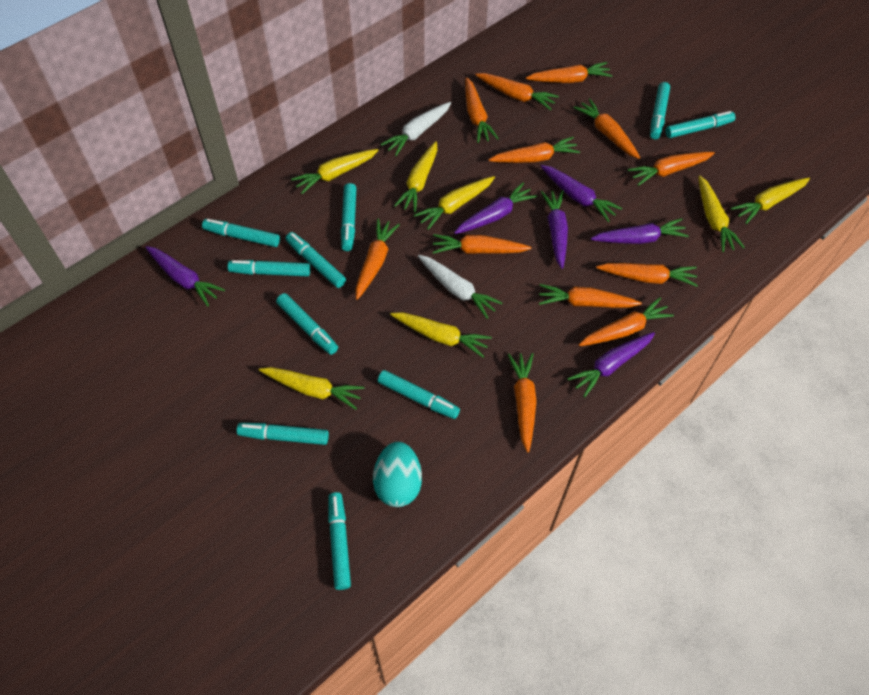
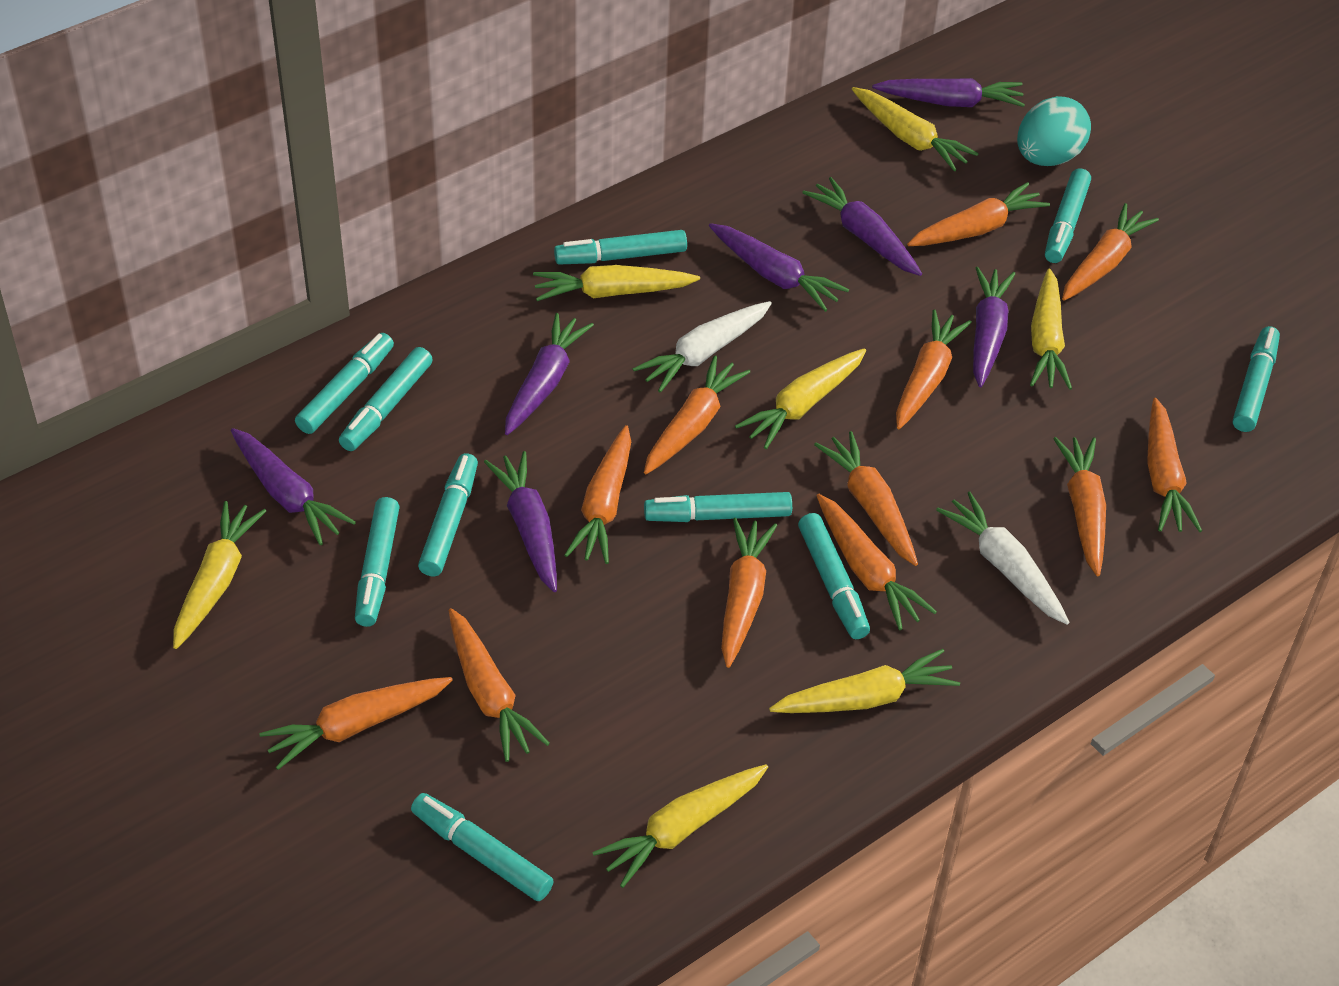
purple carrot: [145,246,225,306] [454,182,537,234] [541,165,622,222] [541,190,568,269] [567,332,655,397] [591,218,689,244] = 6 -> [231,428,356,545] [484,451,557,592] [505,313,594,435] [709,223,849,312] [802,177,922,276] [872,78,1025,107] [973,267,1015,387] = 7

